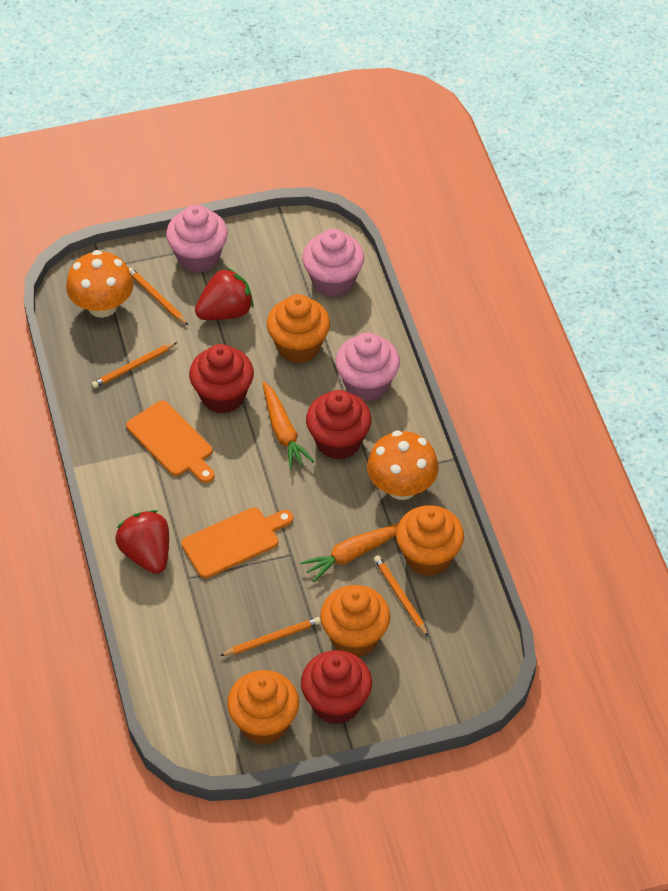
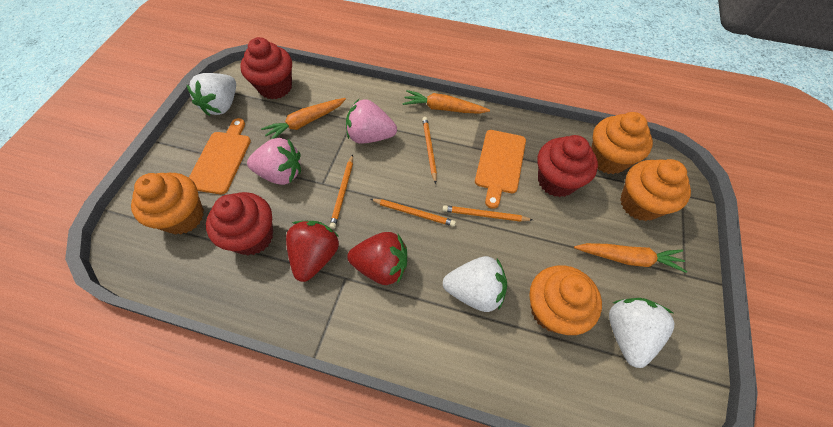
orange carrot: [263,382,314,470] [300,524,398,582] = 2 -> [261,98,346,140] [402,90,490,114] [574,243,687,273] = 3
orange mushroom: [66,250,133,318] [367,430,439,500] = 2 -> none = 0
pink cupcake: [166,205,228,273] [302,229,364,297] [336,332,400,402] = 3 -> none = 0
pink strawberry: none = 0 -> [247,138,301,185] [346,99,397,144] = 2
white strawberry: none = 0 -> [187,73,236,116] [443,256,507,312] [609,298,675,368] = 3

